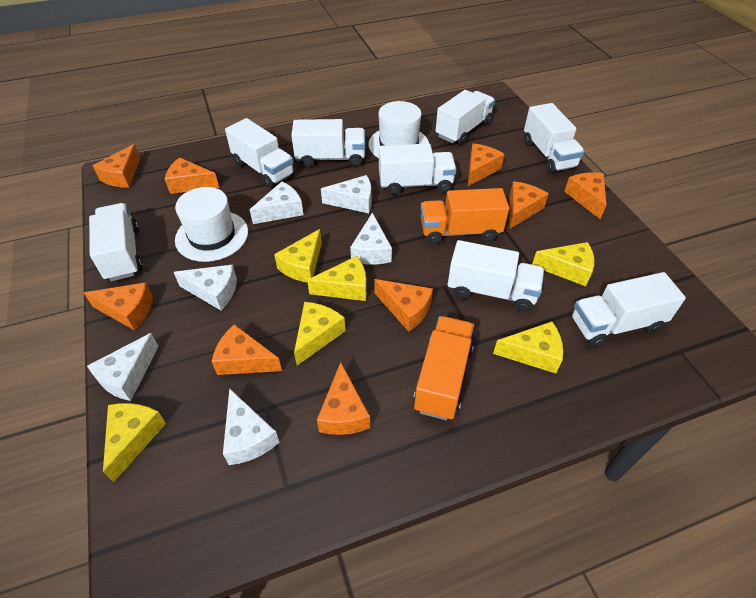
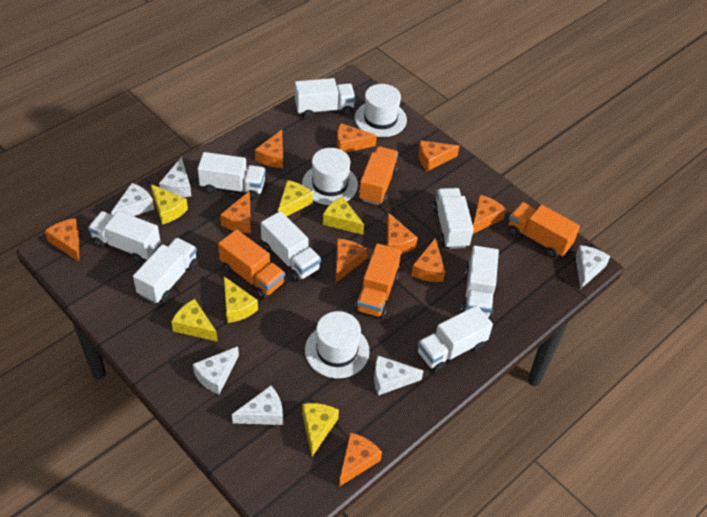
orange cheese: [84,282,153,331] [93,144,140,188] [165,157,219,194] [212,324,282,375] [317,362,370,435] [374,279,433,331] [468,143,504,186] [510,181,549,229] [564,172,607,219] = 9 -> [45,218,79,262] [220,191,251,233] [255,129,283,168] [336,239,367,282] [337,123,377,153] [339,432,382,487] [387,212,418,254] [411,238,445,282] [418,140,459,171] [473,195,506,234] = 10
orange truck: [413,316,474,420] [421,188,509,244] = 2 -> [218,229,285,299] [355,243,401,318] [359,146,398,205] [508,202,580,258] = 4
white hat: [175,187,248,262] [368,101,429,158] = 2 -> [302,148,358,205] [305,311,370,378] [355,84,407,137] = 3

